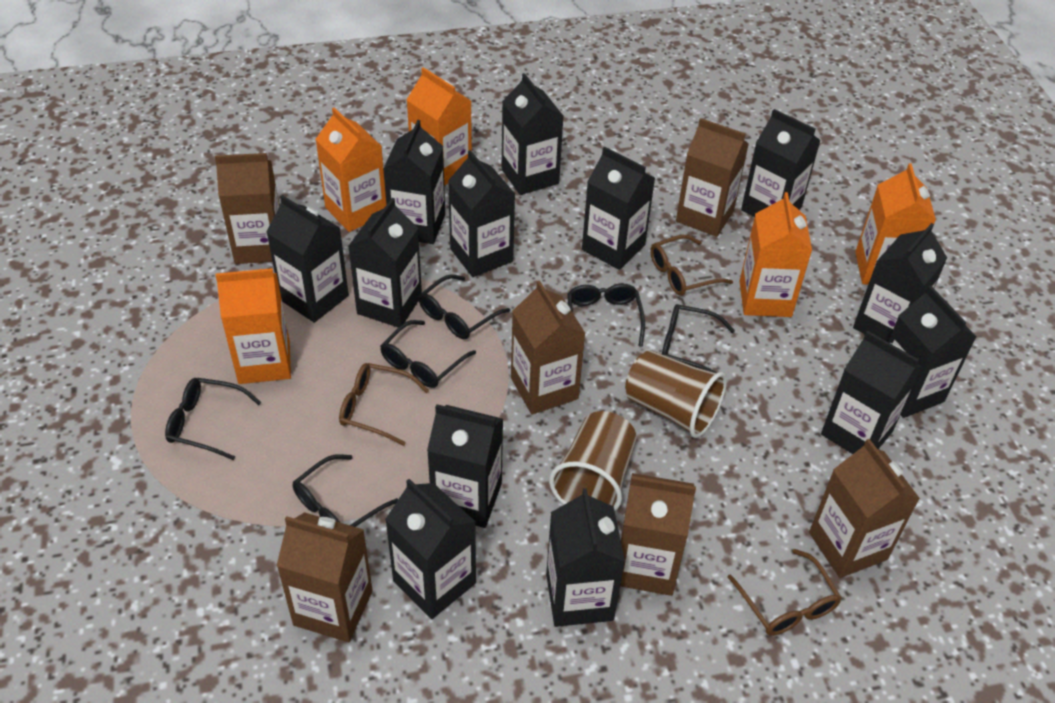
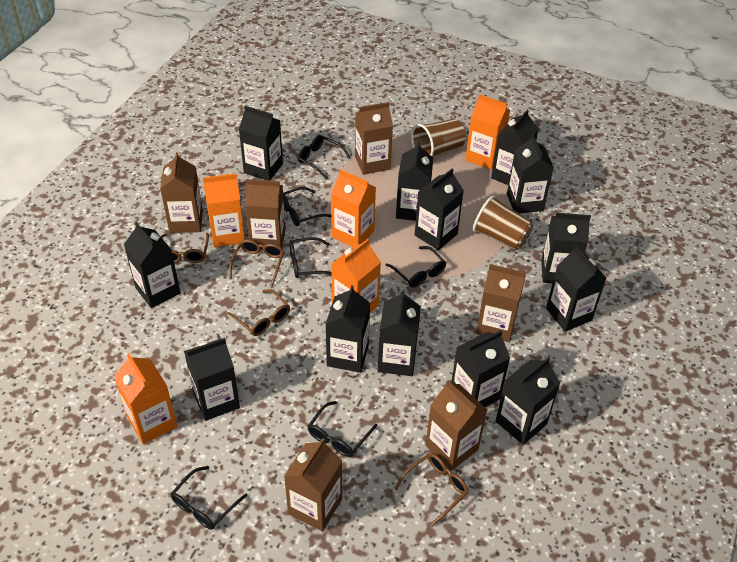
brown glasses: [339,363,429,446] [650,235,733,296] [727,549,842,636] = 3 -> [161,233,209,263] [227,289,290,336] [229,239,284,286] [394,453,469,526] = 4

